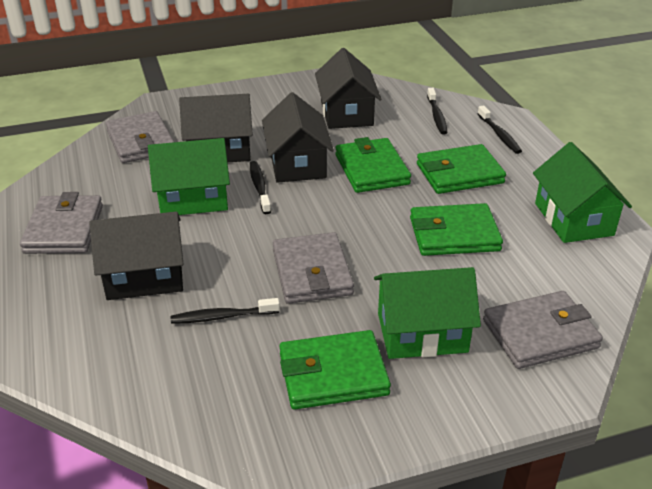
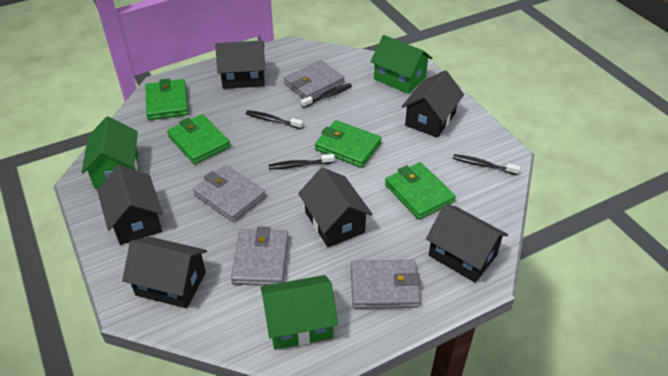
black house: [89,212,184,300] [179,94,253,162] [262,92,334,183] [315,48,381,129] = 4 -> [97,165,163,245] [122,237,207,308] [215,40,266,89] [298,167,372,247] [401,70,464,138] [426,204,508,283] = 6

